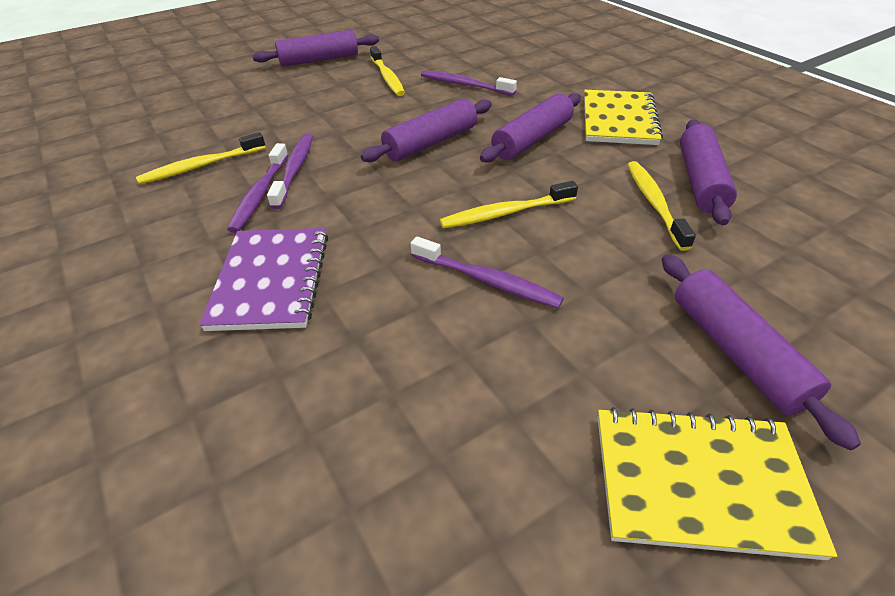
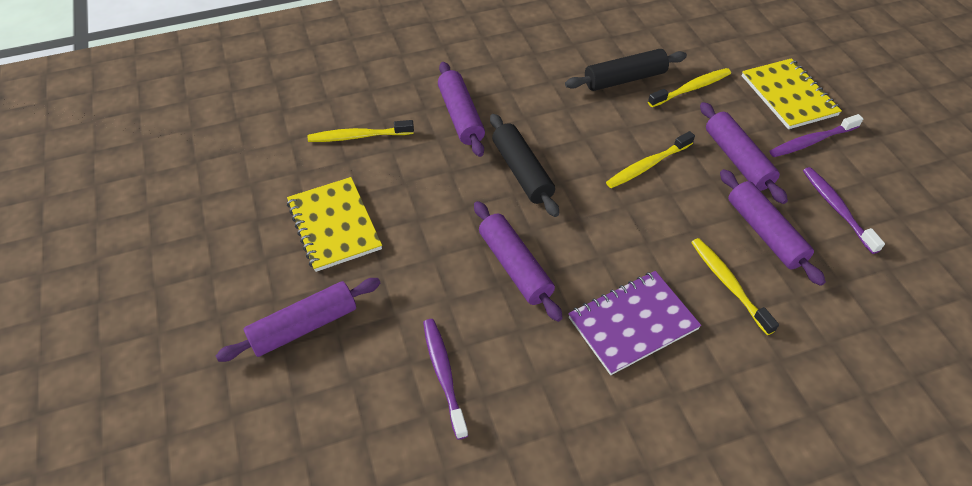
black rolling pin: none = 0 -> [490,114,559,217] [565,49,687,91] = 2
purple toothbrush: [227,143,289,233] [267,134,313,209] [411,236,564,308] [421,71,517,96] = 4 -> [423,319,468,440] [769,114,863,157] [803,167,885,254] = 3

